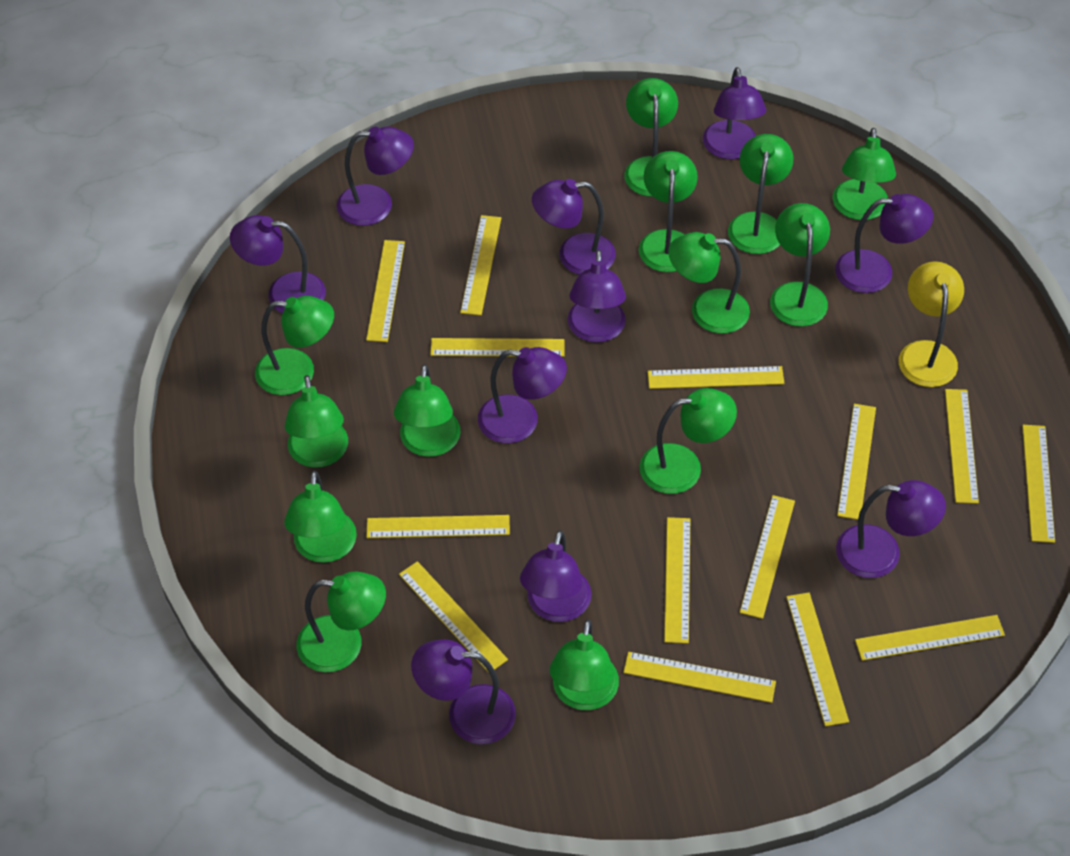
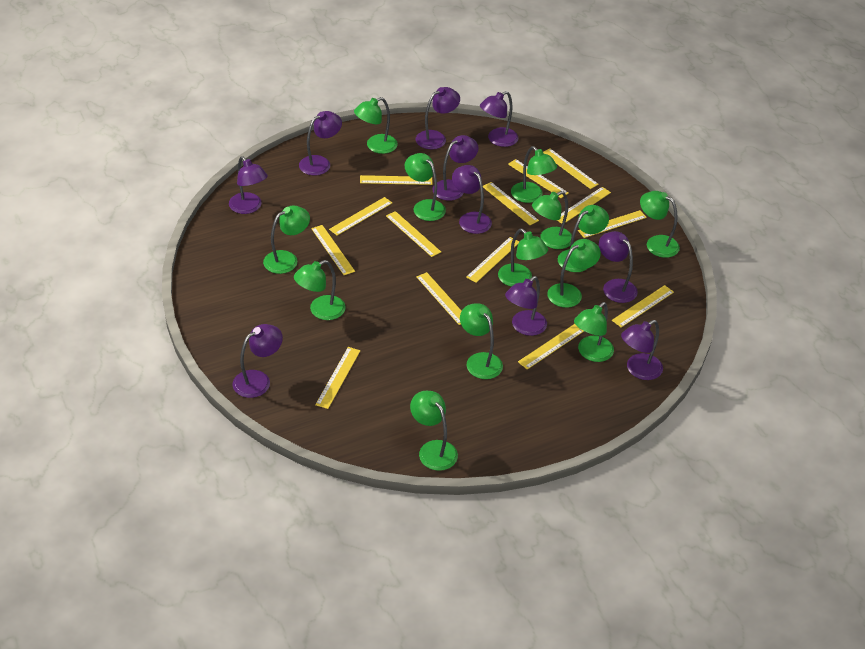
yellow lamp: [899,261,964,387] = 1 -> none = 0

